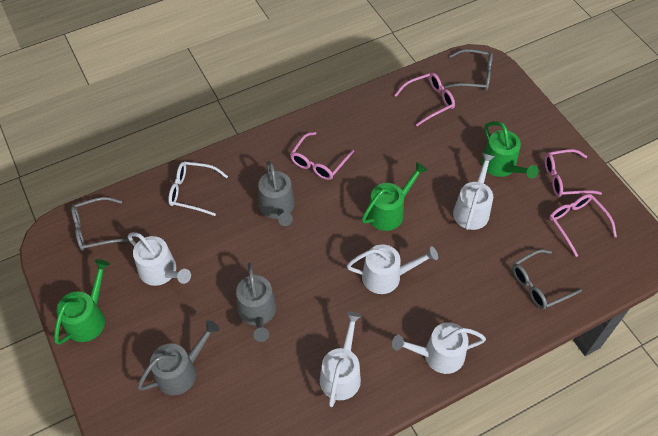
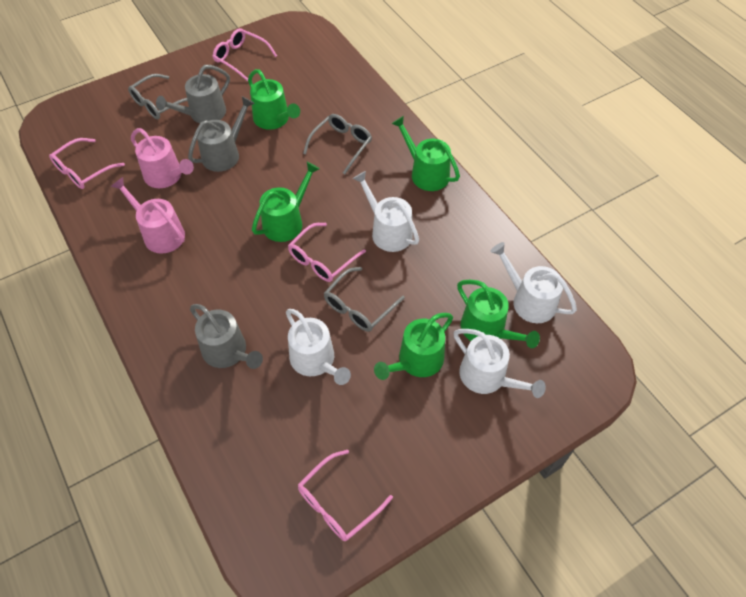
green watering can: [54,259,110,345] [362,162,427,231] [481,121,539,179] = 3 -> [248,69,300,130] [252,162,320,242] [374,313,453,380] [392,116,460,191] [457,280,540,348] = 5
pink watering can: none = 0 -> [111,177,185,254] [131,128,194,188] = 2
white glasses: [168,162,228,216] = 1 -> none = 0
white watering can: [128,232,191,286] [320,312,362,407] [347,244,438,294] [392,322,486,374] [453,153,495,230] = 5 -> [286,309,351,385] [353,171,419,252] [454,329,546,398] [490,242,577,323] = 4

